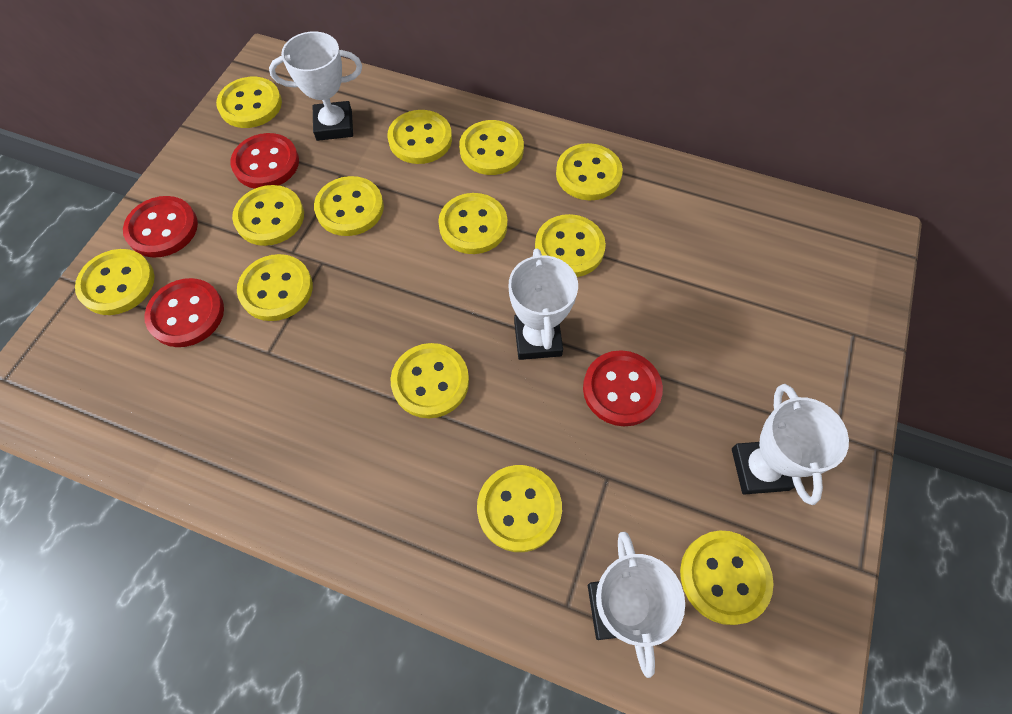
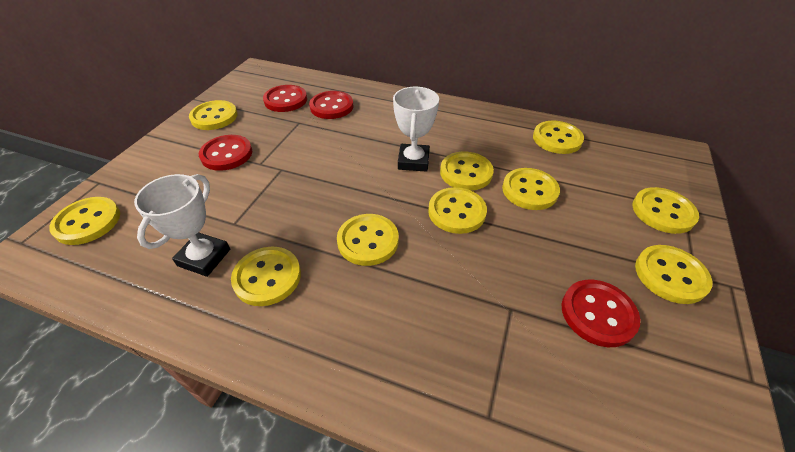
white trophy: [269,31,362,141] [509,249,578,360] [588,532,685,678] [732,384,849,505] = 4 -> [134,174,230,277] [393,87,439,172] = 2
yellow button: [75,249,154,315] [216,77,282,128] [232,185,304,246] [237,254,313,321] [314,176,384,236] [387,110,452,164] [390,343,469,418] [438,193,507,254] [459,120,524,175] [477,465,562,552] [535,214,606,277] [556,143,623,200] [680,530,774,625] = 13 -> [49,197,120,245] [189,100,238,130] [231,246,301,306] [337,214,399,266] [428,187,487,234] [440,152,494,191] [502,168,560,210] [533,121,584,154] [632,187,699,234] [635,245,713,304] = 10

